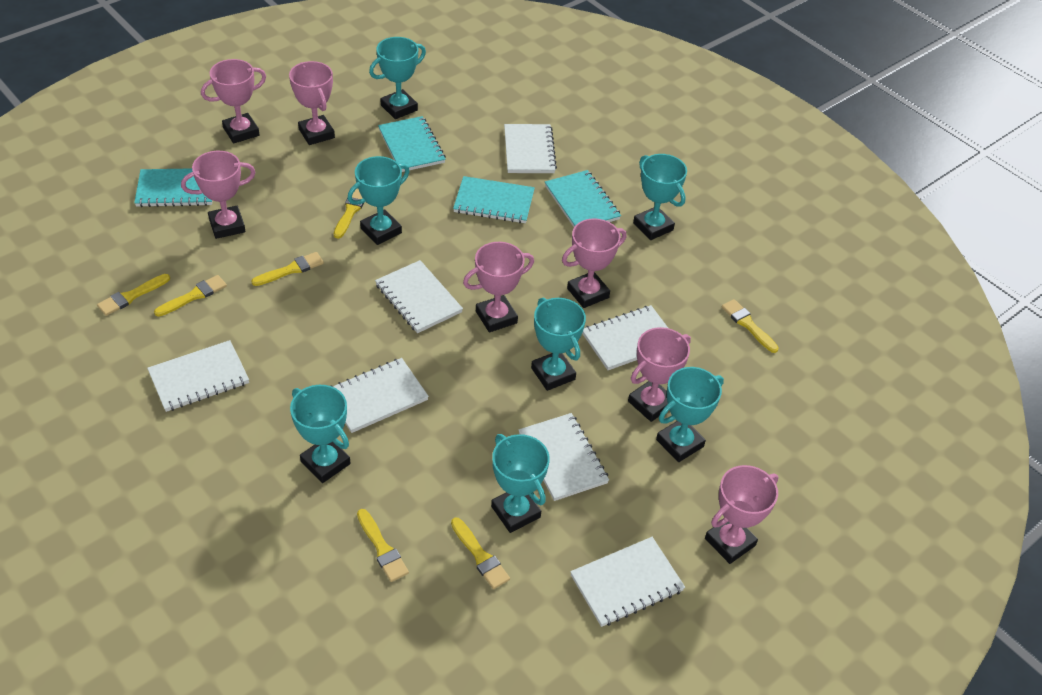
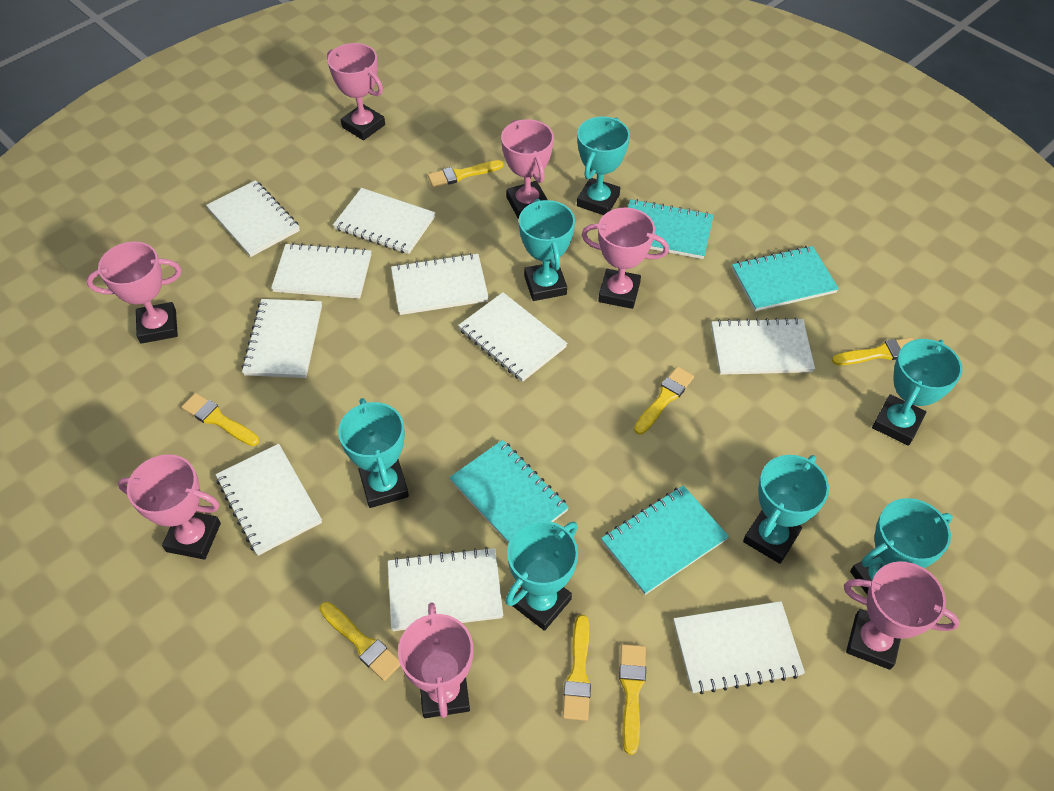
white notebook: [147,340,249,412] [331,358,429,433] [375,260,463,333] [504,124,557,173] [519,413,609,501] [570,537,685,627] [582,305,668,370] = 7 -> [206,180,300,257] [216,444,322,556] [242,299,322,378] [271,243,371,299] [333,188,435,254] [388,547,503,631] [391,253,489,315] [458,292,567,382] [673,601,805,694] [711,317,815,375] = 10

